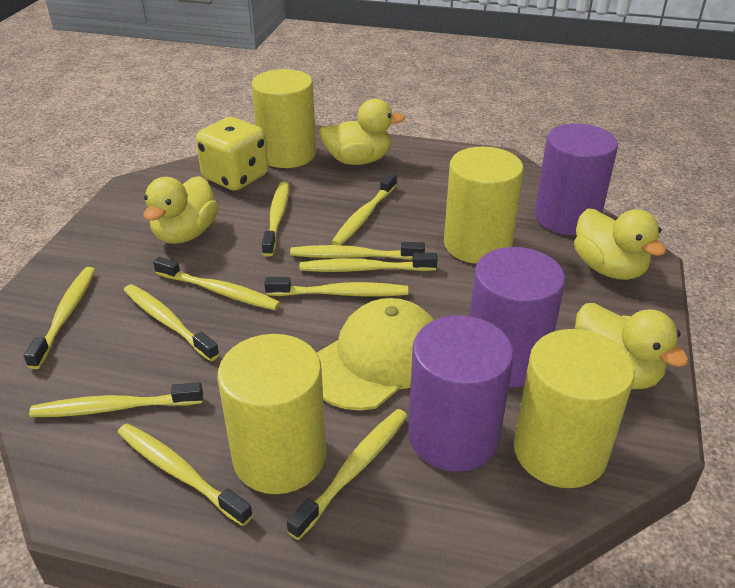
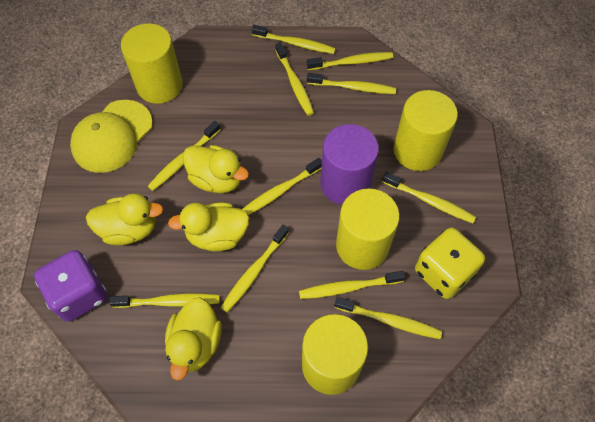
purple cylinder: [408,315,514,472] [470,247,565,387] [534,123,618,235] = 3 -> [321,124,379,205] = 1
purple dice: none = 0 -> [34,250,107,322] = 1

